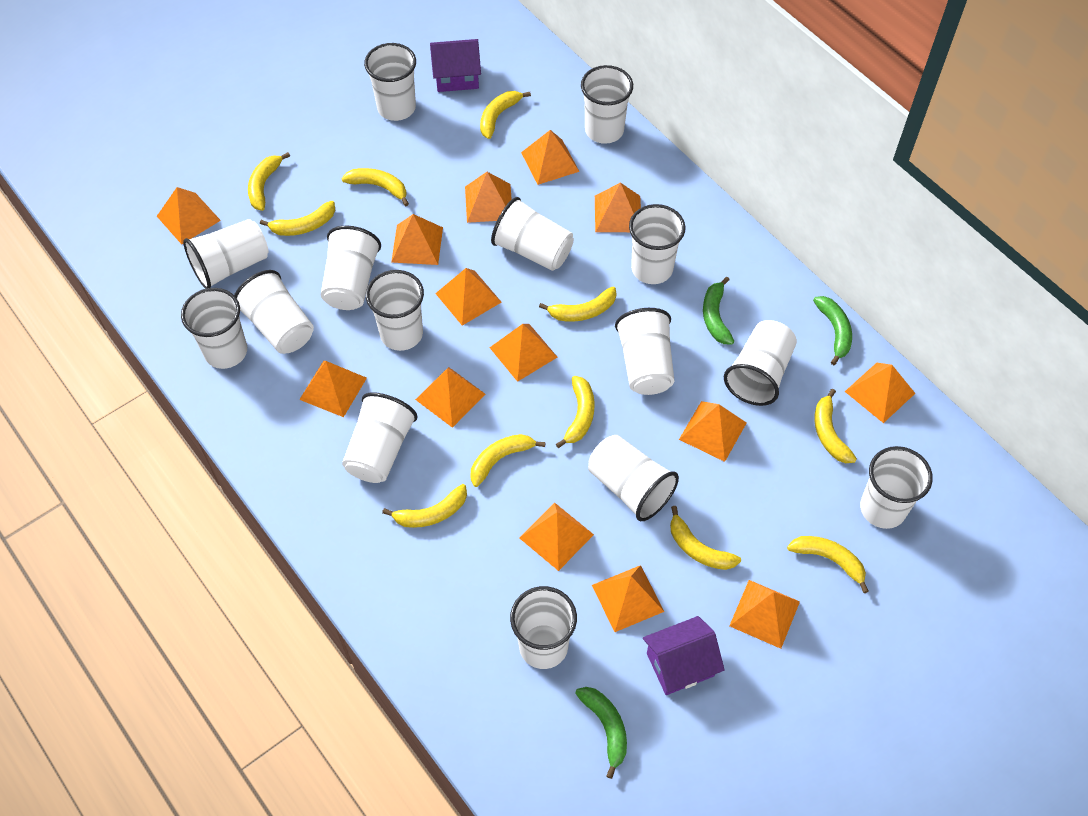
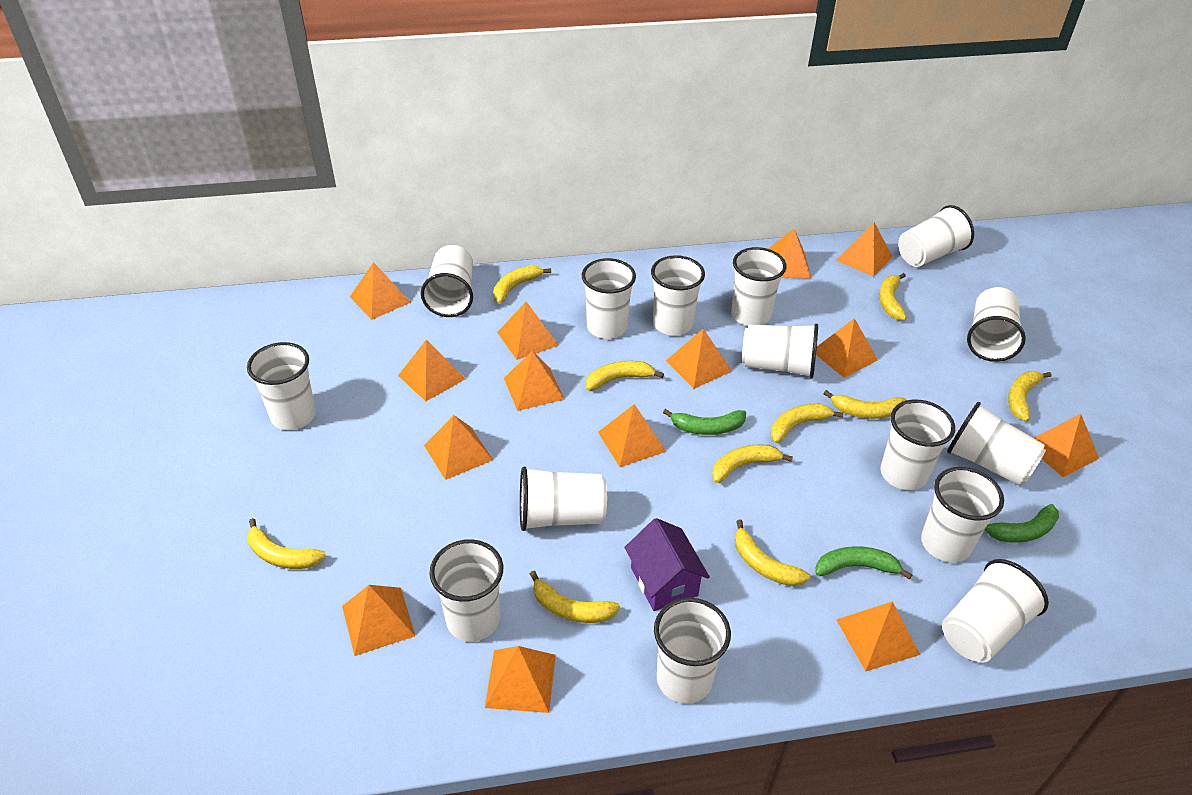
purple house: [430,39,481,92] [643,616,725,695] = 2 -> [625,518,710,611] = 1
yellow banana: [248,152,290,211] [260,201,335,236] [341,168,409,206] [382,484,467,528] [471,434,546,487] [480,91,531,139] [539,286,617,321] [556,376,595,448] [670,506,741,570] [787,536,869,593] [814,389,857,463] = 11 -> [247,518,326,569] [493,265,551,303] [530,571,620,623] [586,361,664,391] [712,444,793,483] [735,520,810,586] [771,404,843,443] [823,390,906,419] [879,273,907,320] [1008,371,1052,421] = 10

